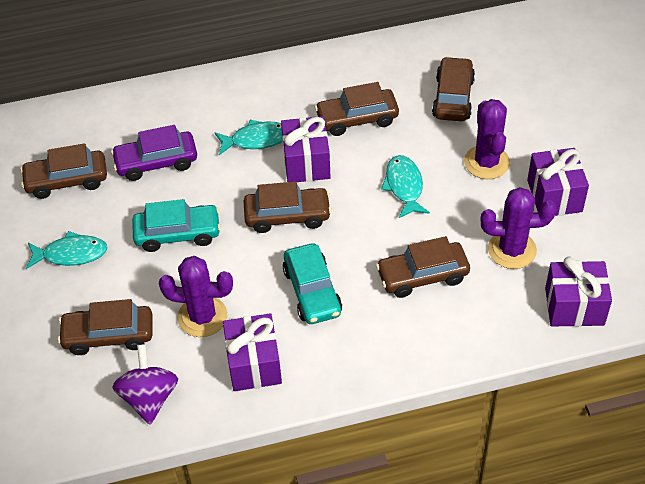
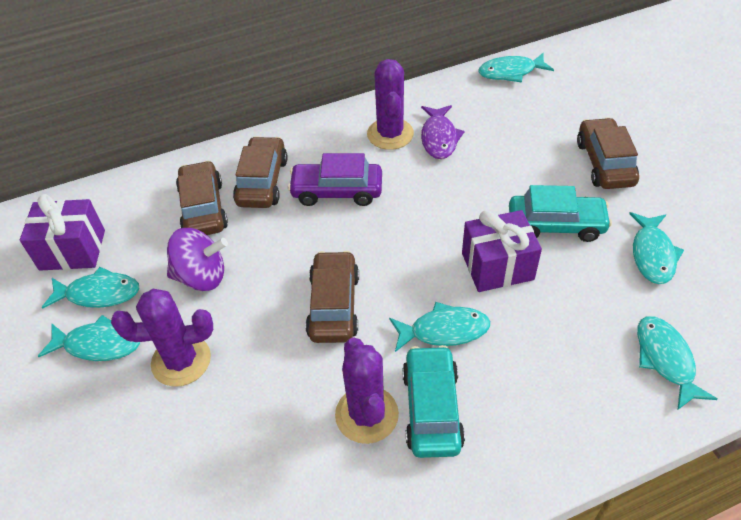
brown car: [20,143,107,199] [58,299,153,355] [243,182,332,233] [315,82,399,136] [376,236,470,298] [432,57,475,121] = 6 -> [176,160,228,235] [233,136,288,208] [305,251,359,343] [577,117,639,189] = 4
purple fish: none = 0 -> [421,105,465,159] = 1
purple gift: [223,313,282,391] [281,116,331,182] [527,148,589,216] [545,256,612,327] = 4 -> [20,194,105,271] [462,210,542,292] = 2
turquoise fish: [26,231,108,269] [214,120,283,155] [381,155,430,218] = 3 -> [38,315,140,361] [42,267,140,308] [389,302,490,352] [478,53,554,83] [629,212,684,284] [637,316,717,410] = 6

